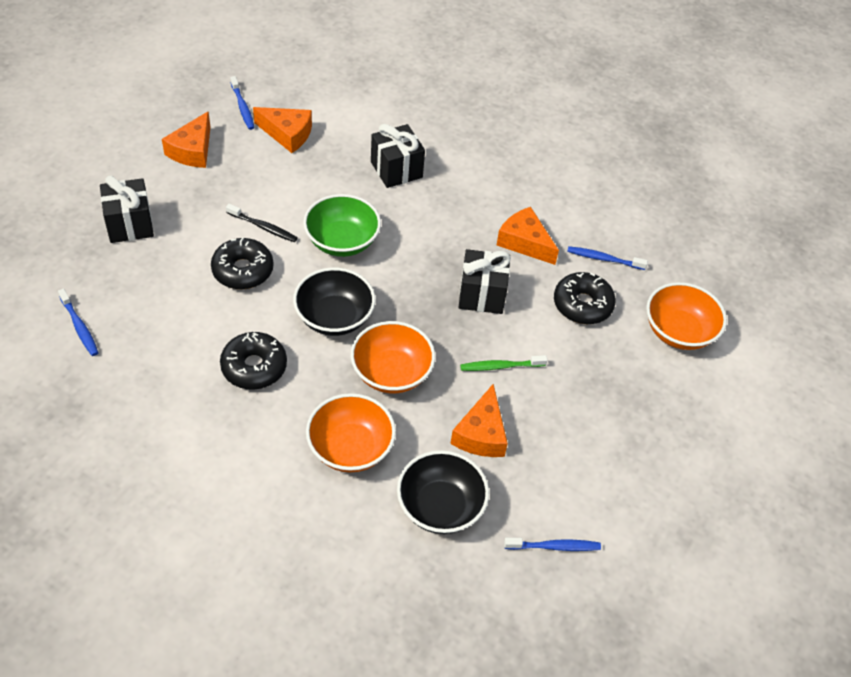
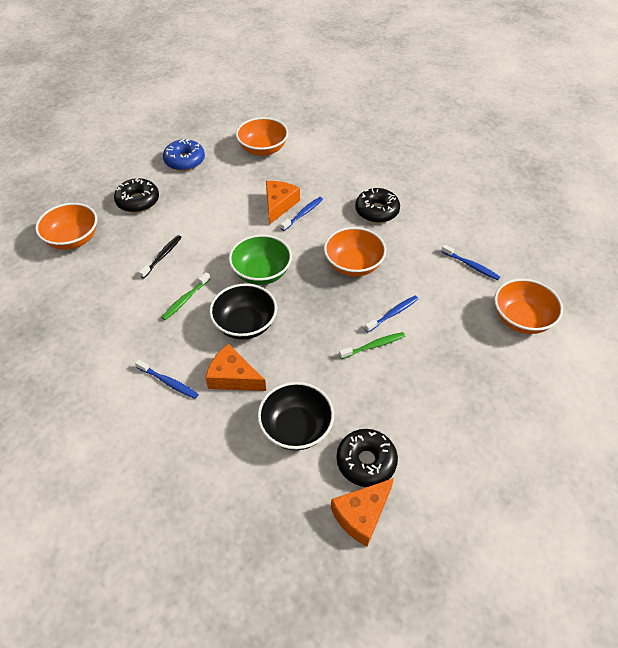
black gift: [100,175,154,243] [371,124,425,188] [459,249,511,314] = 3 -> none = 0
blue donut: none = 0 -> [163,139,205,171] = 1
green toothbrush: [460,355,547,371] = 1 -> [161,272,211,320] [339,332,405,359] = 2
orange bowl: [306,393,396,473] [350,321,435,394] [646,282,727,350] = 3 -> [35,203,97,250] [236,117,288,156] [324,227,386,277] [494,279,563,334] = 4
orange cheese: [162,111,210,168] [253,107,312,153] [451,384,508,457] [497,207,559,265] = 4 -> [205,344,266,391] [266,181,300,225] [331,478,394,547] = 3

